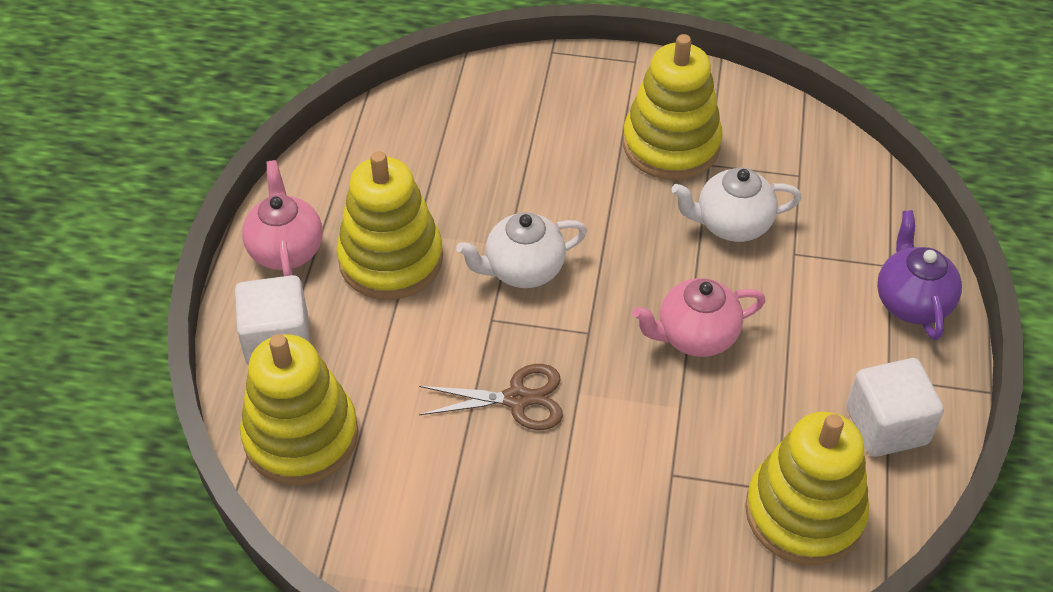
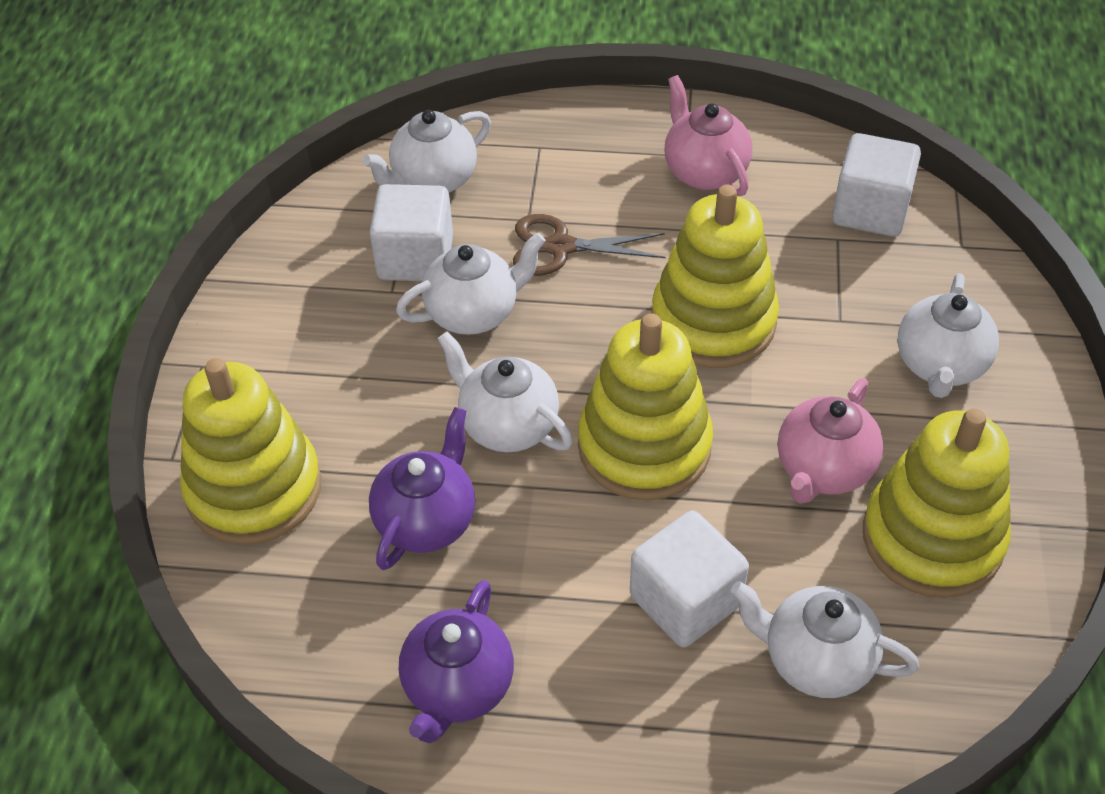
purple teapot: [877,210,962,340] = 1 -> [369,407,475,570] [399,580,514,743] = 2
white cube: [235,275,311,366] [846,358,944,457] = 2 -> [369,184,453,281] [630,511,749,647] [832,133,921,237] = 3
white teapot: [456,212,587,288] [671,167,802,242] = 2 -> [362,110,491,192] [396,233,546,335] [438,332,573,452] [731,581,919,698] [898,273,999,398] = 5

